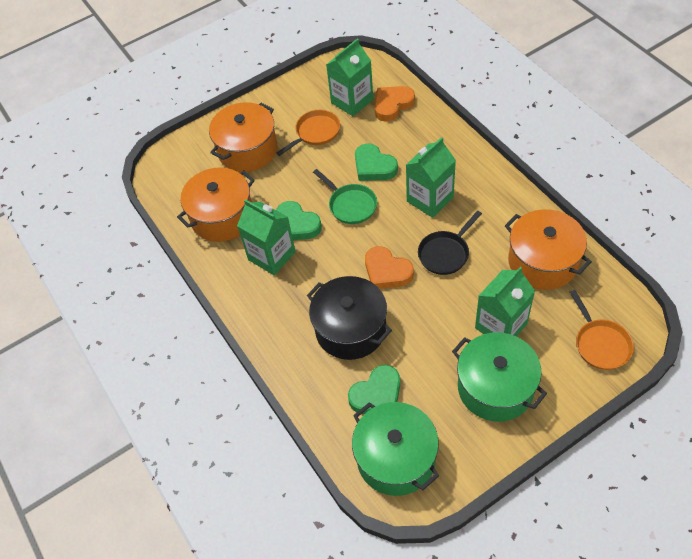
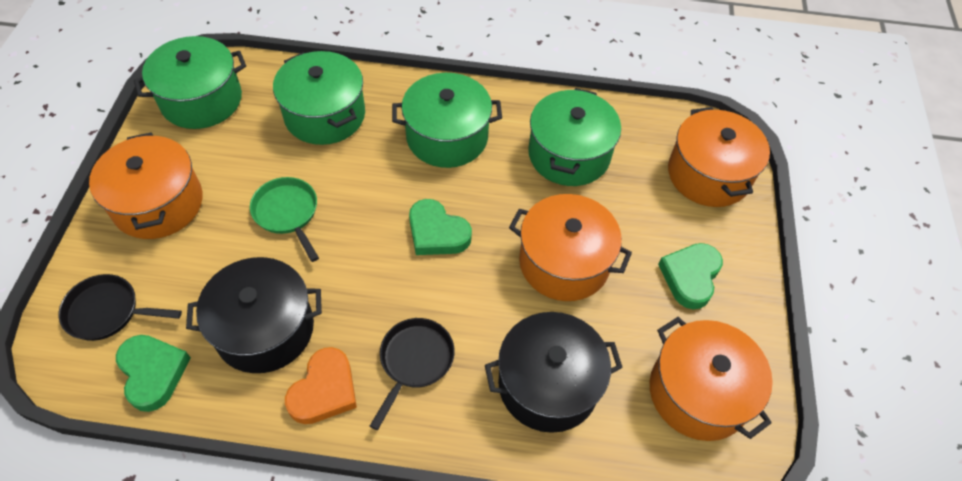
black pan: [418,211,482,275] = 1 -> [58,274,182,341] [370,318,455,430] = 2
black pot: [307,276,392,360] = 1 -> [186,257,322,373] [485,312,623,433] = 2
green carton: [237,199,296,275] [326,38,373,116] [406,137,456,218] [475,267,535,337] = 4 -> none = 0
green pot: [352,402,439,496] [452,332,547,422] = 2 -> [134,36,246,129] [273,51,365,145] [392,73,502,168] [528,88,621,186] = 4
orange heart: [365,246,414,289] [374,86,415,122] = 2 -> [285,347,357,424] = 1
orange pan: [276,110,340,156] [569,290,634,370] = 2 -> none = 0
orange pot: [177,167,255,242] [209,102,277,172] [505,209,592,290] = 3 -> [89,133,203,239] [509,194,632,301] [650,317,773,441] [668,107,770,207] = 4

